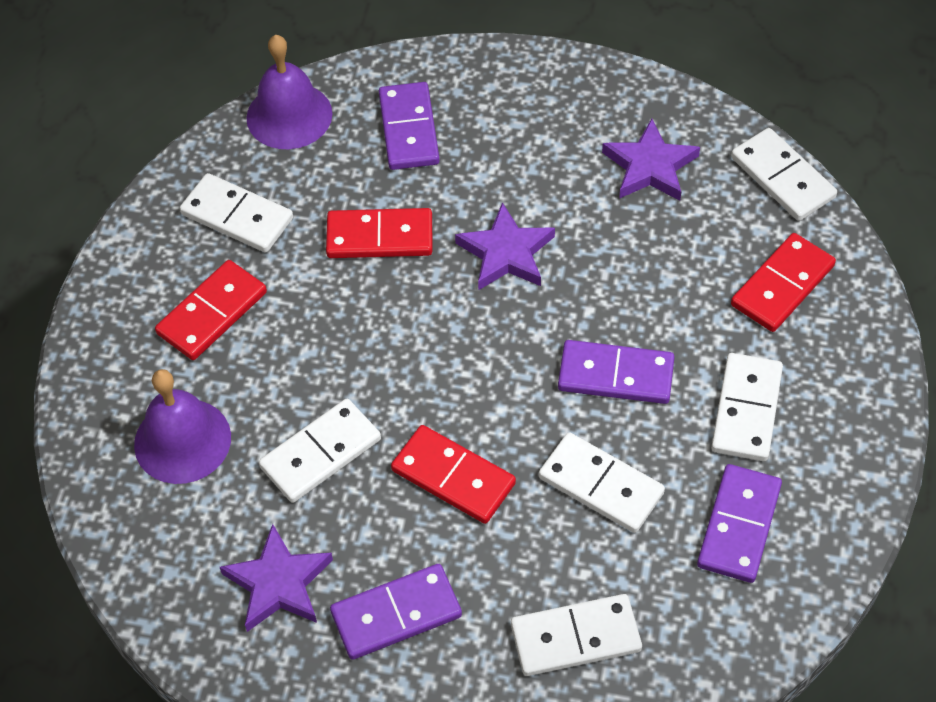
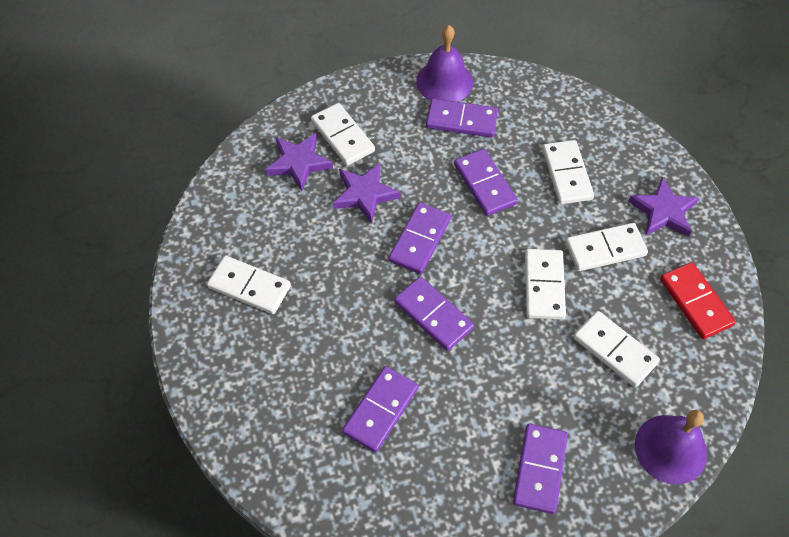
purple domino: [330,564,462,660] [379,82,440,170] [558,340,674,404] [697,464,782,583] = 4 -> [342,366,418,452] [389,202,451,274] [394,277,474,351] [426,98,498,138] [454,149,518,216] [513,424,568,514] = 6
red domino: [155,260,267,360] [326,208,432,258] [391,425,516,524] [731,233,836,332] = 4 -> [660,262,736,339] = 1

